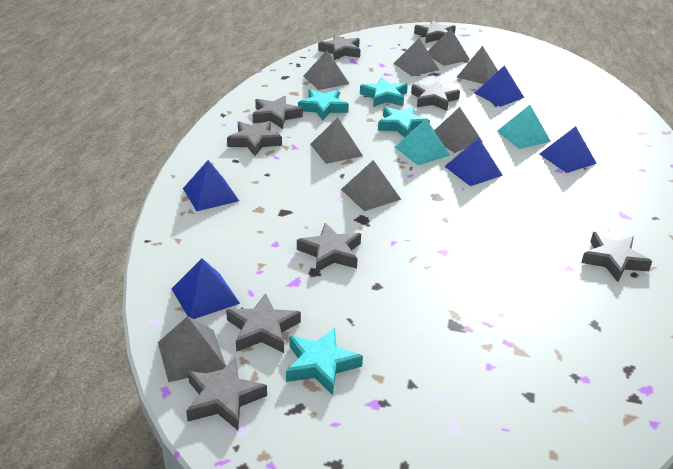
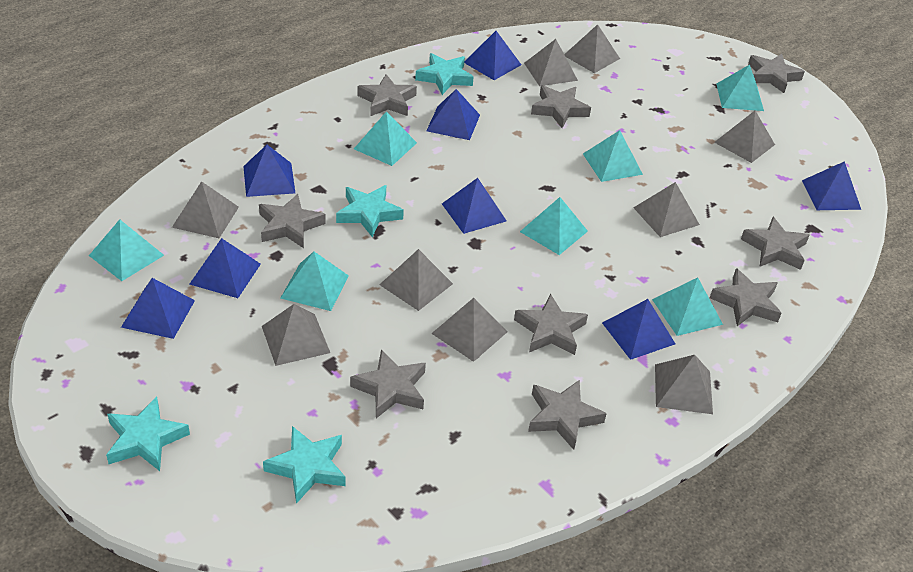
blue pyramid: [171,258,240,319] [183,160,239,211] [444,138,503,186] [475,65,524,107] [540,126,597,173] = 5 -> [121,278,195,339] [189,238,261,298] [243,145,295,197] [426,89,480,140] [442,178,506,234] [464,31,521,80] [602,299,675,360] [802,161,861,210] = 8
grey pyramid: [158,316,226,382] [303,50,349,90] [310,117,363,164] [341,160,401,211] [393,38,439,76] [428,29,470,66] [434,107,483,153] [456,46,498,84] = 8 -> [172,181,239,238] [262,304,330,366] [379,249,453,311] [431,298,507,362] [524,39,578,86] [564,24,620,73] [633,182,700,237] [655,355,713,414] [714,111,775,163] = 9
turquoise pyramid: [395,119,450,165] [497,105,551,149] = 2 -> [89,219,164,281] [281,252,349,311] [354,111,417,166] [520,197,588,255] [583,130,643,182] [652,278,723,336] [717,64,764,111] = 7

